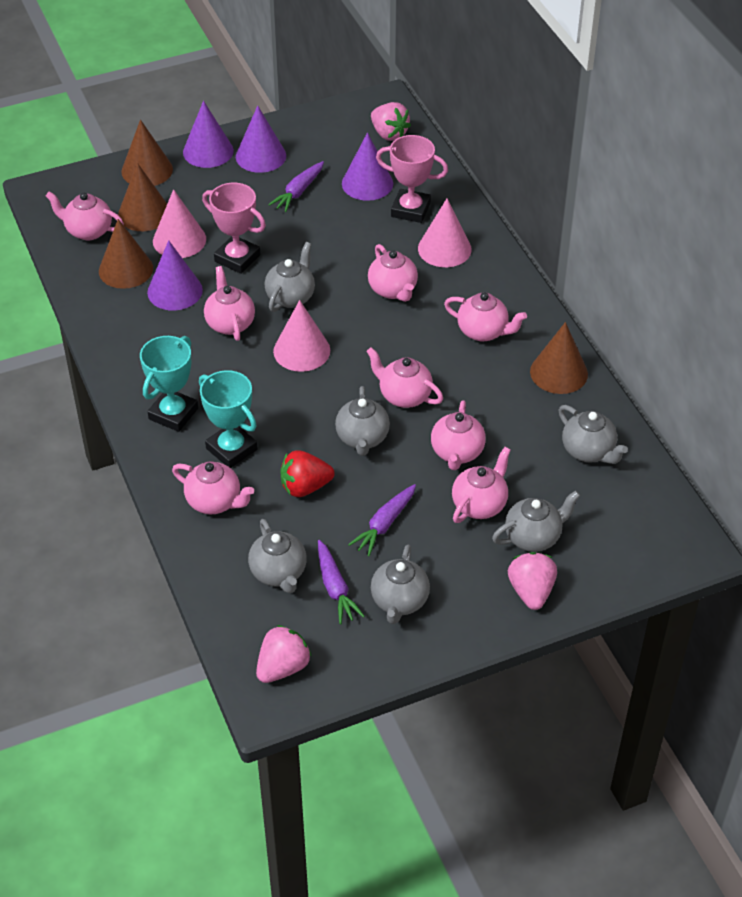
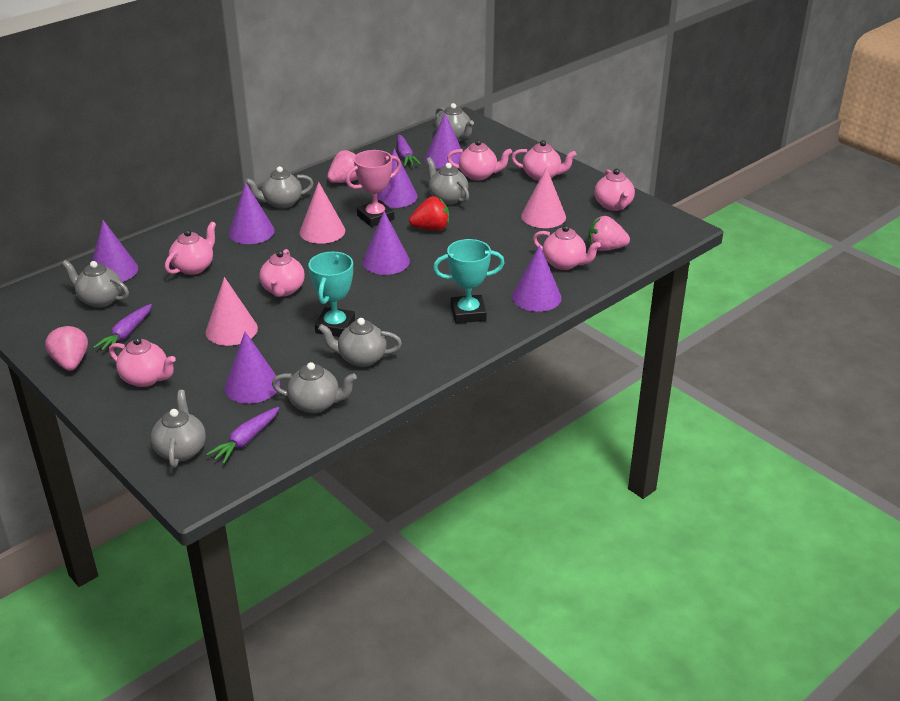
brown cone: [99,219,153,289] [118,163,167,231] [121,120,173,186] [530,322,588,394] = 4 -> none = 0
grey teapot: [248,519,307,593] [265,242,315,312] [335,386,390,456] [371,545,430,624] [492,490,580,552] [558,405,628,464] = 6 -> [62,260,129,308] [151,390,206,468] [245,166,313,209] [272,362,357,413] [318,318,402,367] [426,157,469,205] [435,103,474,142] = 7
pink teapot: [46,191,124,240] [172,461,254,514] [204,266,255,341] [366,347,443,408] [368,244,418,302] [431,400,486,470] [444,292,527,342] [452,447,511,523] = 8 -> [109,337,176,387] [165,221,216,275] [259,249,305,297] [447,140,512,181] [511,140,577,181] [533,225,601,270] [594,168,635,211] = 7
pink trophy: [202,183,266,274] [376,135,448,223] = 2 -> [346,150,401,227] = 1
purple cone: [147,240,203,311] [183,101,234,168] [236,105,286,173] [342,133,393,201] = 4 -> [92,220,138,282] [224,332,280,404] [229,182,275,244] [362,211,410,275] [377,148,418,208] [424,113,462,169] [512,245,562,312] = 7

